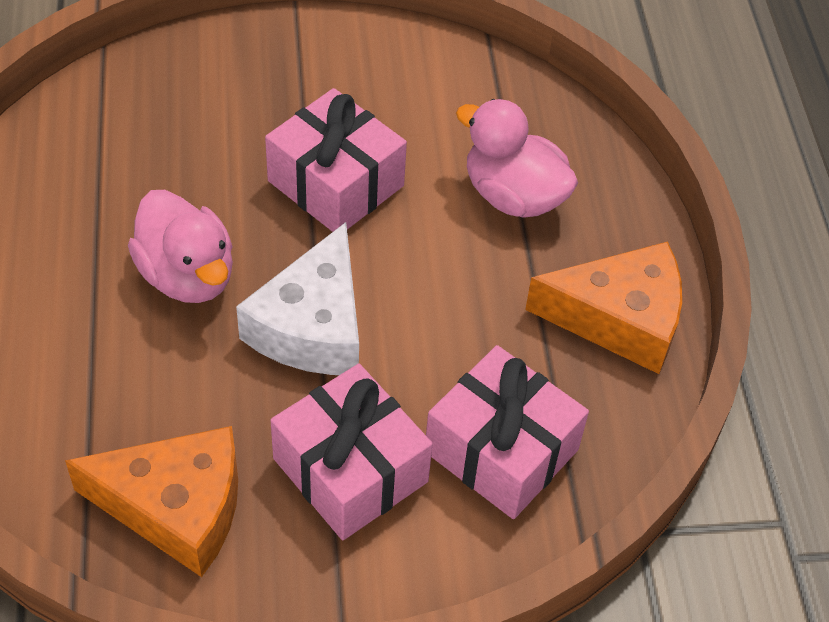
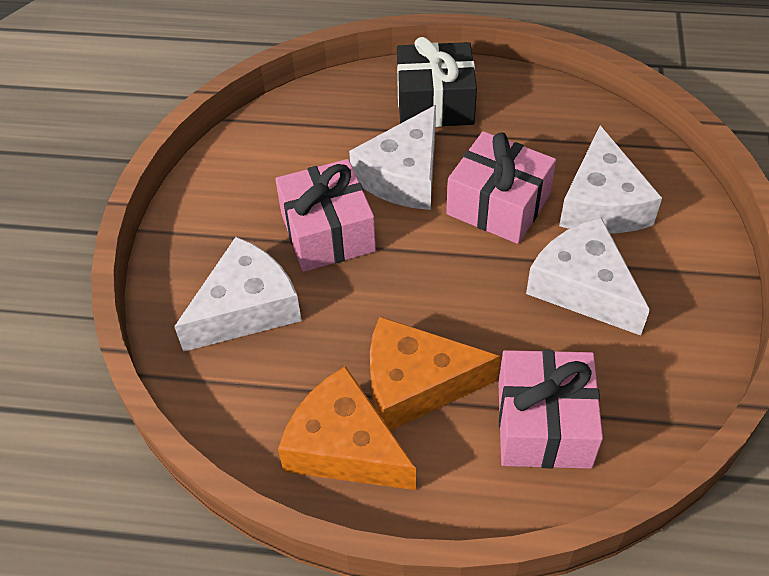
black gift: none = 0 -> [397,37,477,127] = 1
pink duck: [128,190,233,303] [456,99,578,218] = 2 -> none = 0
white cheese: [236,222,359,375] = 1 -> [174,237,302,352] [349,105,436,210] [526,217,650,335] [559,126,662,233] = 4

